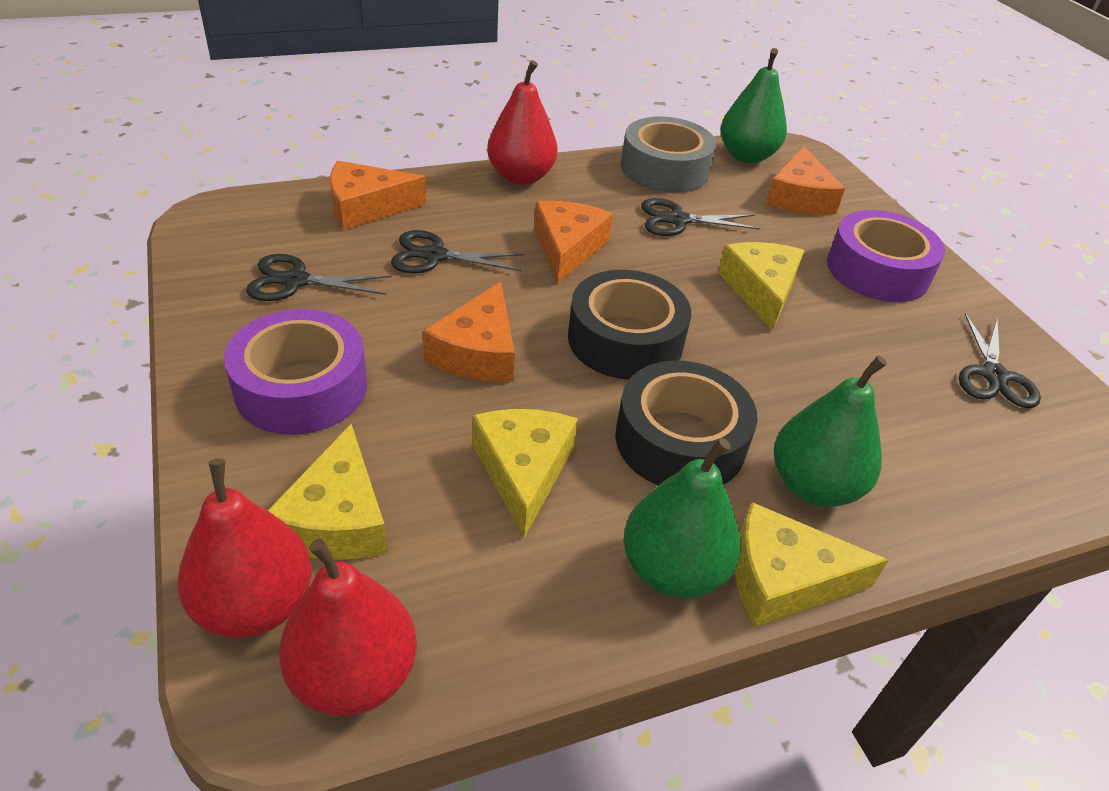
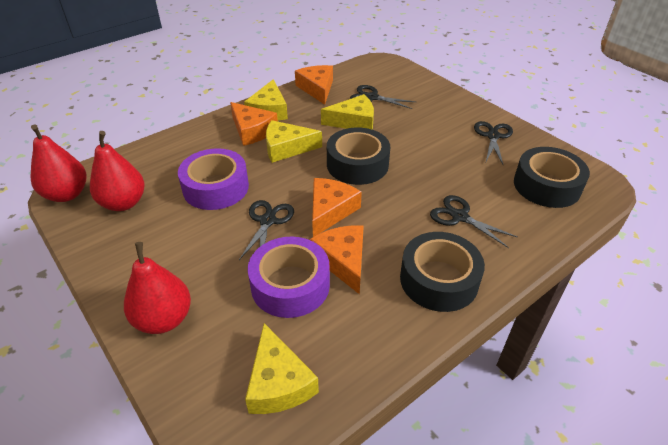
black tape: [568,270,691,380] [615,361,758,486] = 2 -> [327,128,390,185] [400,232,485,312] [514,147,590,208] = 3
green pear: [623,438,741,598] [721,48,787,163] [774,356,887,507] = 3 -> none = 0
grey tape: [621,117,716,193] = 1 -> none = 0

